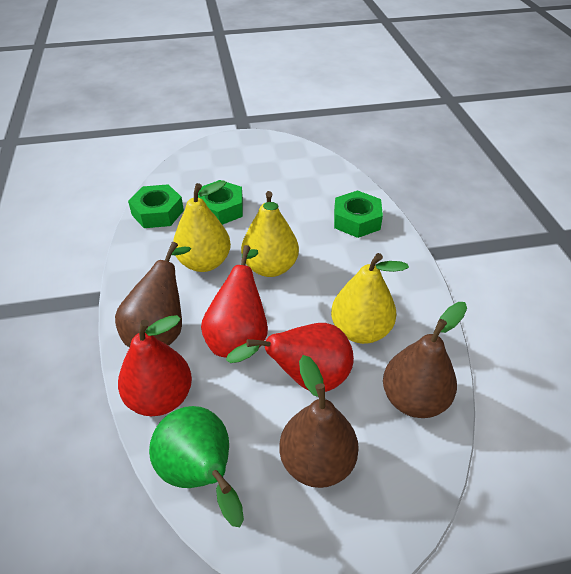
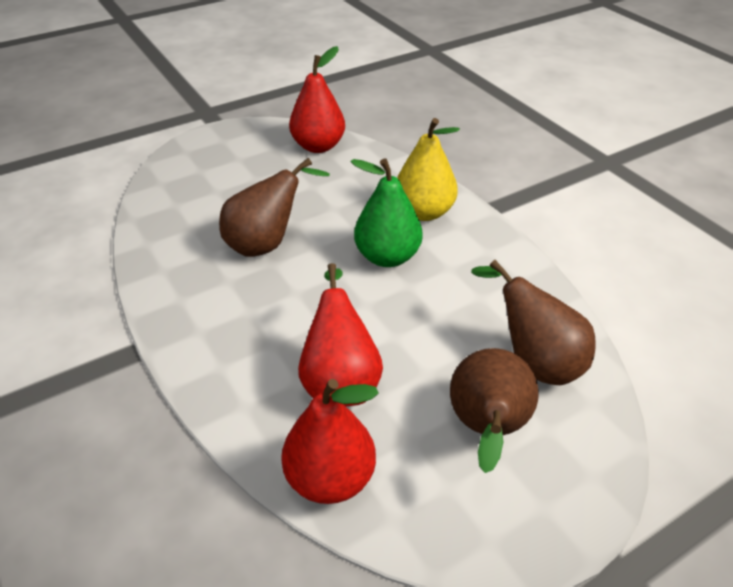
green nut: [128,184,184,228] [198,180,243,225] [334,191,383,238] = 3 -> none = 0
yellow pear: [173,180,231,272] [241,191,299,277] [331,253,409,344] = 3 -> [397,118,460,221] = 1

